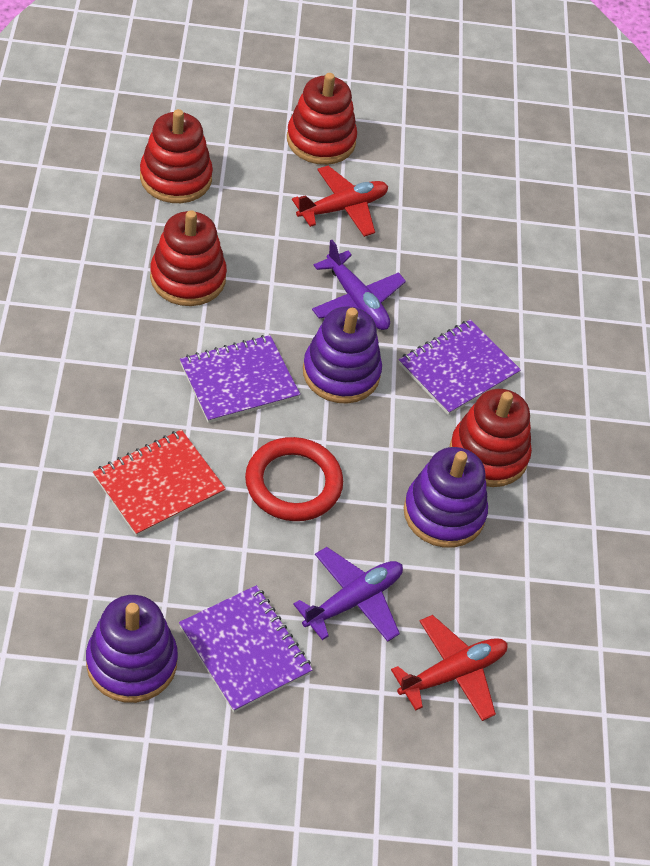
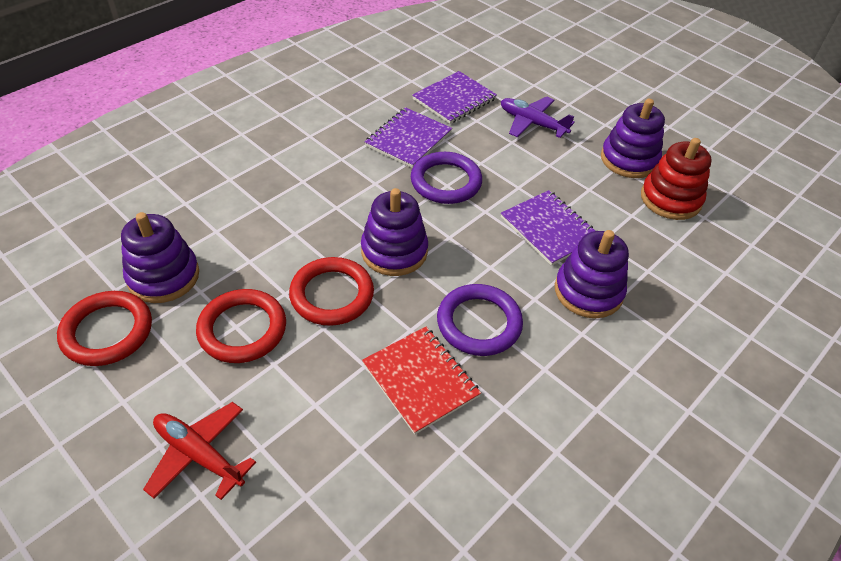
purple plane: [293,547,403,642] [312,240,406,330] = 2 -> [501,97,575,138] = 1
purple ring: none = 0 -> [411,152,482,204] [437,284,523,356] = 2
purple stacking toy: [86,595,178,703] [303,307,382,403] [404,447,488,548] = 3 -> [121,212,199,303] [361,188,428,276] [555,230,629,318] [601,99,665,178] = 4
red plane: [292,166,388,237] [391,615,508,721] = 2 -> [143,402,256,500] = 1
red ring: [245,437,343,521] = 1 -> [57,291,152,366] [196,289,286,363] [289,257,374,326] = 3
red stacking toy: [140,109,213,203] [150,210,227,306] [287,73,357,165] [450,389,532,487] = 4 -> [641,138,712,220] = 1

